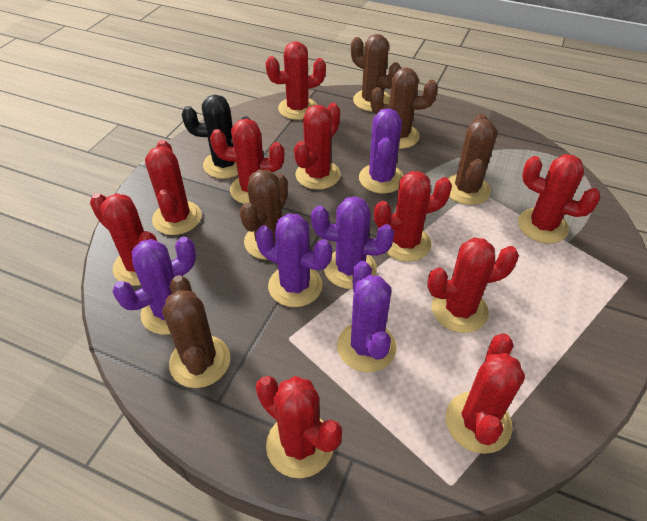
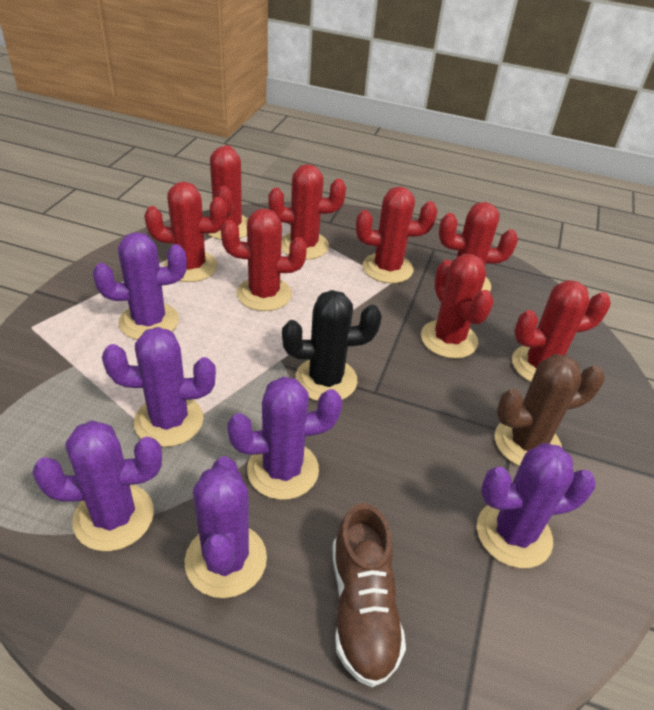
brown cactus: [162,275,230,388] [240,170,288,260] [351,34,401,112] [370,67,438,149] [448,114,497,205] = 5 -> [495,354,605,466] = 1
brown shoe: none = 0 -> [333,503,406,687] = 1
purple cactus: [113,237,196,335] [256,213,332,307] [311,196,394,289] [337,261,397,373] [359,108,404,194] = 5 -> [32,420,162,551] [93,232,187,340] [102,327,216,447] [185,456,267,598] [227,377,342,500] [477,443,596,568] = 6
red cactus: [90,193,157,286] [145,140,202,235] [210,119,284,204] [256,376,342,478] [265,41,326,120] [294,103,341,190] [374,171,452,262] [427,238,519,333] [446,334,525,454] [518,154,601,244] = 10 -> [144,182,227,282] [208,145,248,240] [221,208,307,311] [268,164,346,260] [356,187,438,284] [421,254,494,359] [439,202,518,292] [512,280,611,382] = 8

